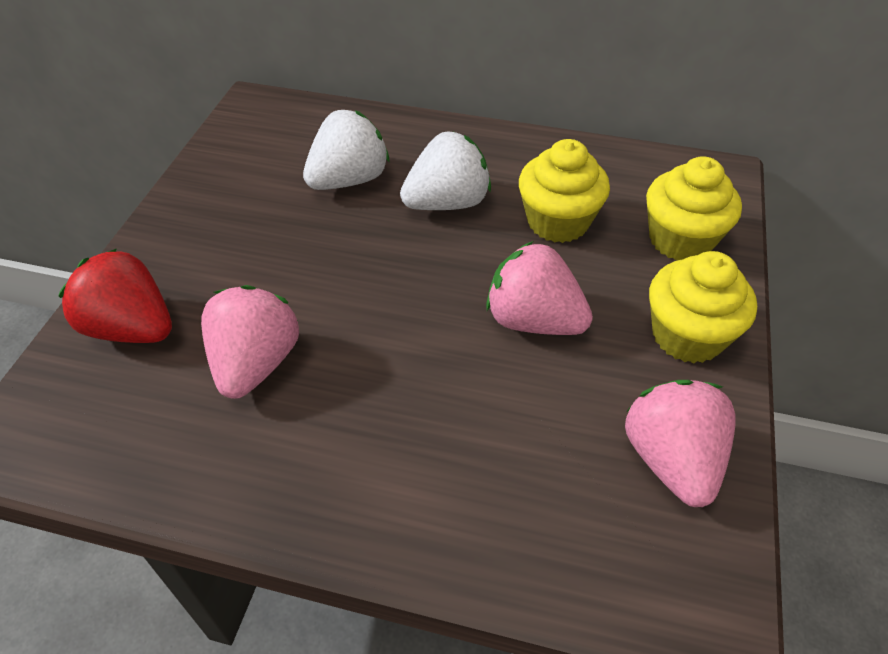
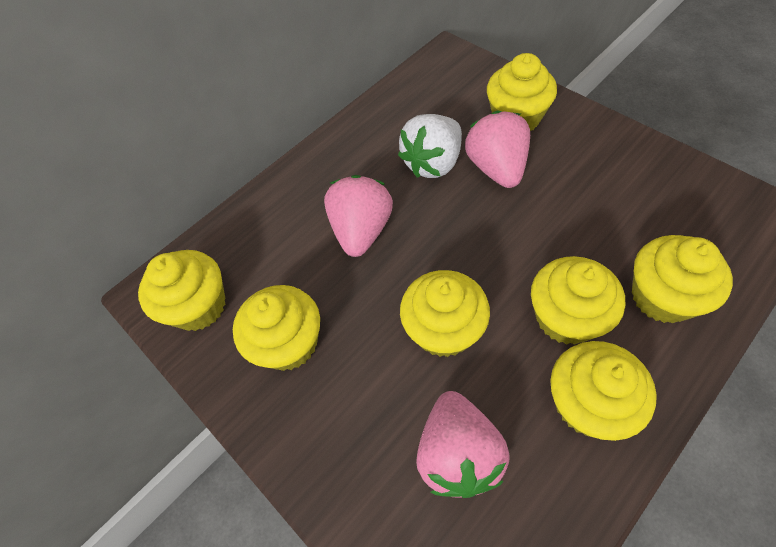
red strawberry: [59,249,172,343] = 1 -> none = 0
white strawberry: [303,110,390,190] [400,131,491,210] = 2 -> [398,114,462,178] = 1
yellow cupcake: [519,139,610,243] [646,156,742,261] [649,251,757,363] = 3 -> [138,250,225,331] [233,285,320,371] [400,270,490,357] [487,53,557,131] [531,256,625,345] [550,341,657,441] [632,235,733,323] = 7

